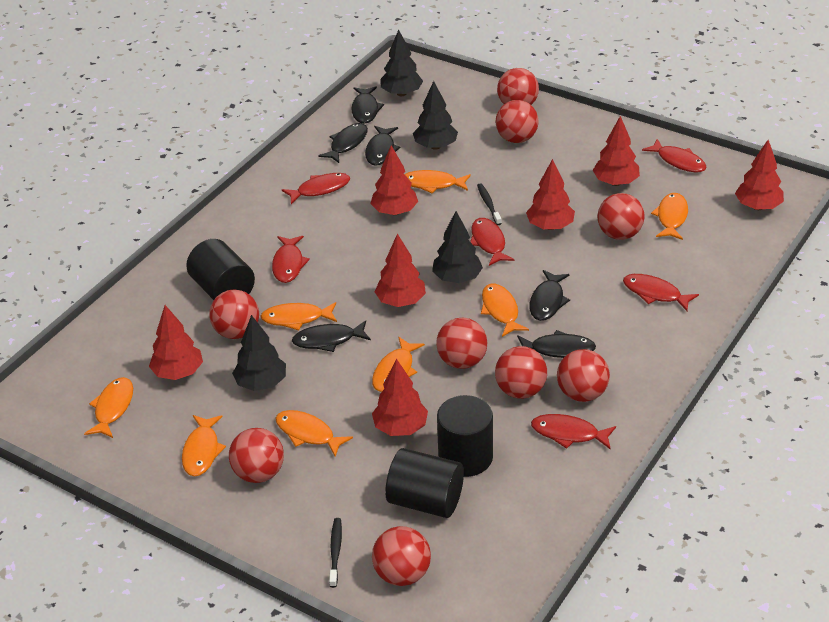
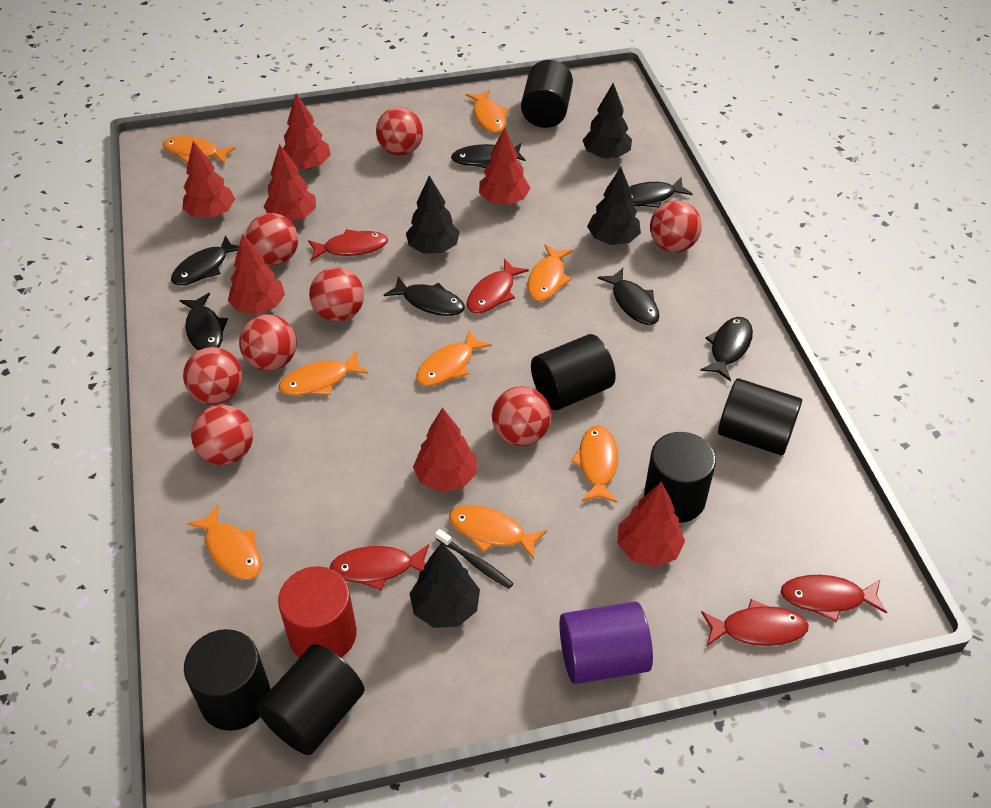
black cylinder: [186,239,255,300] [385,448,464,518] [437,395,493,477] = 3 -> [184,629,270,731] [257,644,365,755] [521,60,573,128] [531,334,616,410] [644,432,716,523] [718,378,802,455] = 6
black fish: [292,320,371,352] [318,123,368,163] [351,87,384,124] [365,126,400,166] [517,330,596,358] [529,270,570,321] = 6 -> [171,235,239,285] [179,293,228,351] [384,276,465,316] [451,143,526,168] [598,268,660,325] [629,178,693,208] [700,317,753,381] = 7
black toothbrush: [329,518,342,588] [477,183,502,225] = 2 -> [435,529,513,589] = 1
purple cylinder: none = 0 -> [559,601,653,684] = 1
red ball: [209,289,259,339] [229,428,284,483] [372,526,431,586] [436,318,487,369] [495,346,547,399] [496,100,539,143] [497,68,539,105] [557,349,610,402] [597,193,645,240] = 9 -> [183,347,243,405] [191,405,253,465] [239,314,297,371] [246,213,298,265] [309,267,364,322] [376,107,423,156] [492,386,551,446] [650,201,702,252] = 8
red cylinder: none = 0 -> [278,566,357,658] = 1
red fish: [272,236,310,283] [282,173,350,204] [470,218,514,266] [531,414,616,449] [623,274,699,311] [642,139,707,172] = 6 -> [308,229,388,261] [330,544,429,591] [467,259,529,314] [701,599,809,646] [781,575,887,622] = 5

